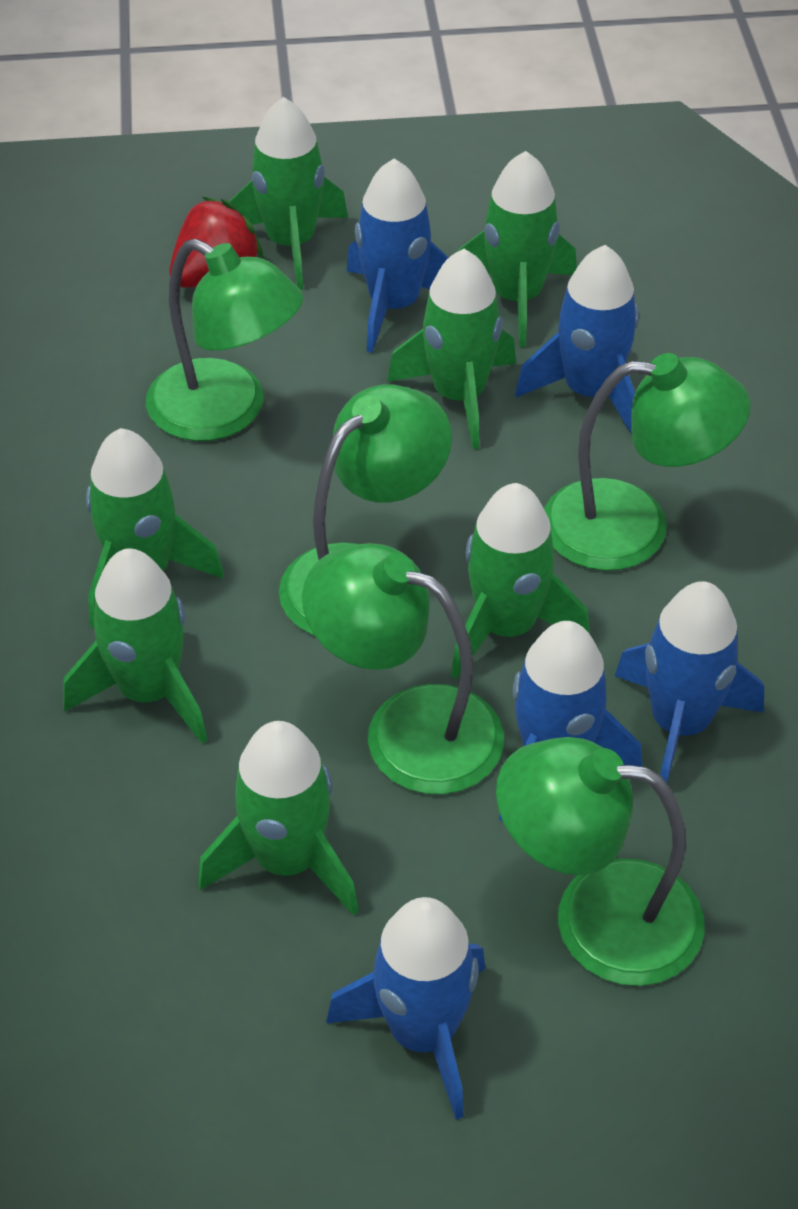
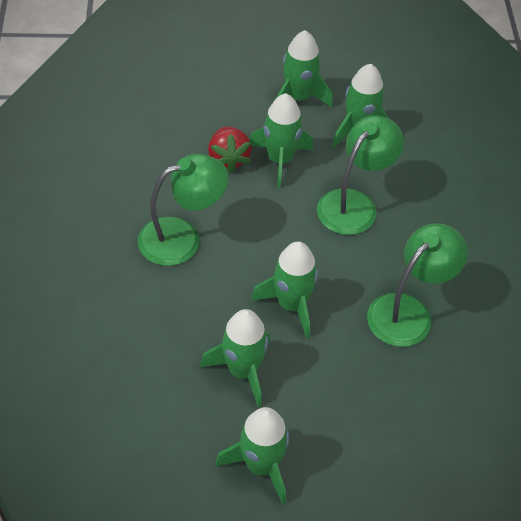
blue rocket: [326,897,485,1120] [347,158,449,353] [499,621,642,821] [515,245,639,433] [615,581,764,783] = 5 -> none = 0
green lamp: [146,239,303,441] [279,384,452,636] [302,543,504,795] [496,737,705,986] [544,353,751,571] = 5 -> [138,154,229,266] [317,115,404,235] [367,223,468,347] = 3
green rocket: [63,548,208,744] [86,428,224,628] [198,721,359,916] [229,97,348,290] [387,249,516,449] [451,483,590,679] [457,151,577,347] = 7 -> [200,309,270,407] [215,407,289,505] [250,93,313,189] [251,241,318,338] [276,30,333,107] [332,64,389,148] = 6

